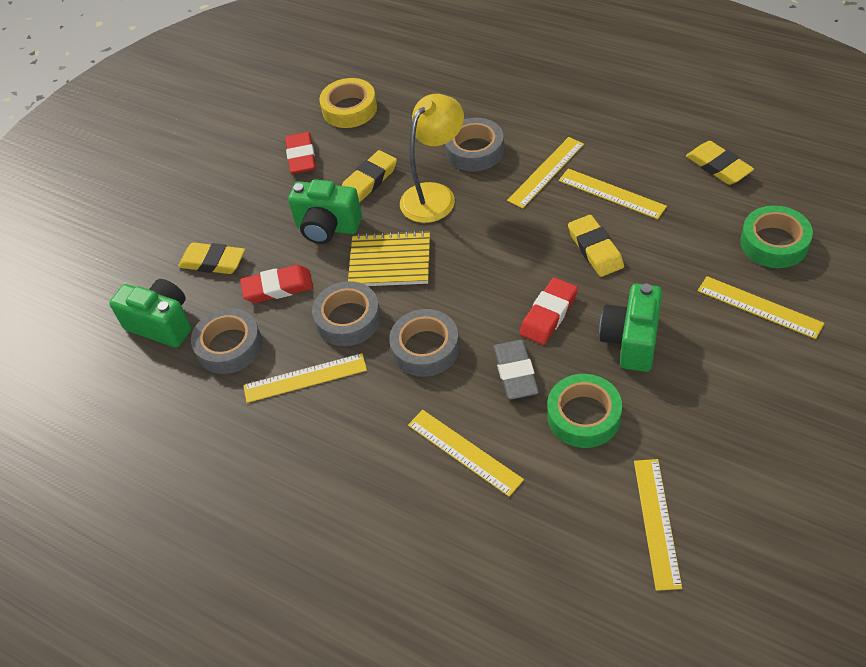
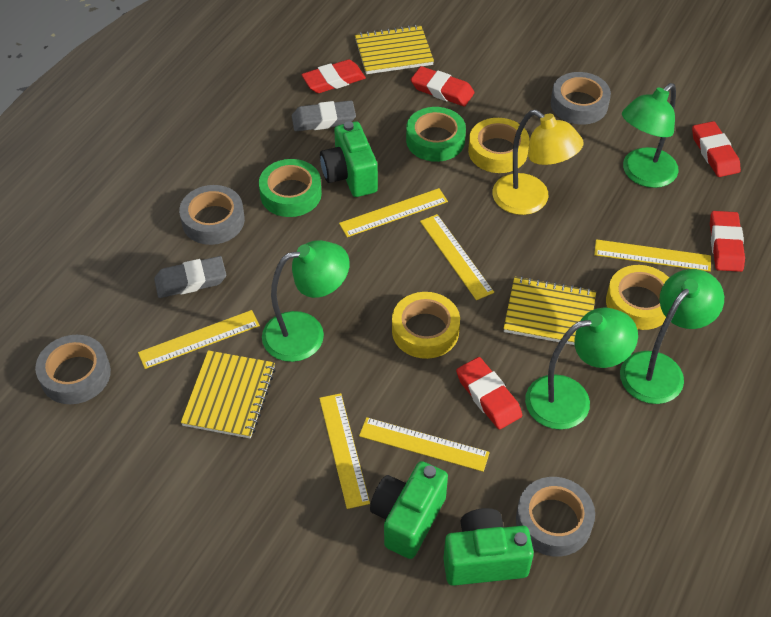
green lamp: none = 0 -> [262,240,350,362] [525,308,638,430] [620,269,724,404] [622,83,679,188] = 4
grey eraser: [493,340,539,400] = 1 -> [154,256,226,298] [292,101,356,131] = 2
red eraser: [240,265,313,303] [285,132,316,174] [519,278,578,345] = 3 -> [301,59,366,93] [411,66,474,107] [456,357,522,429] [692,121,741,177] [710,211,745,272] = 5
yellow eraser: [178,242,245,274] [342,150,397,203] [568,215,624,277] [686,141,754,185] = 4 -> none = 0
yellow notebook: [348,230,430,286] = 1 -> [181,350,276,439] [355,25,434,74] [503,276,596,345] = 3
yellow tape: [319,78,377,128] = 1 -> [392,292,460,359] [468,118,530,173] [606,265,669,330] = 3

